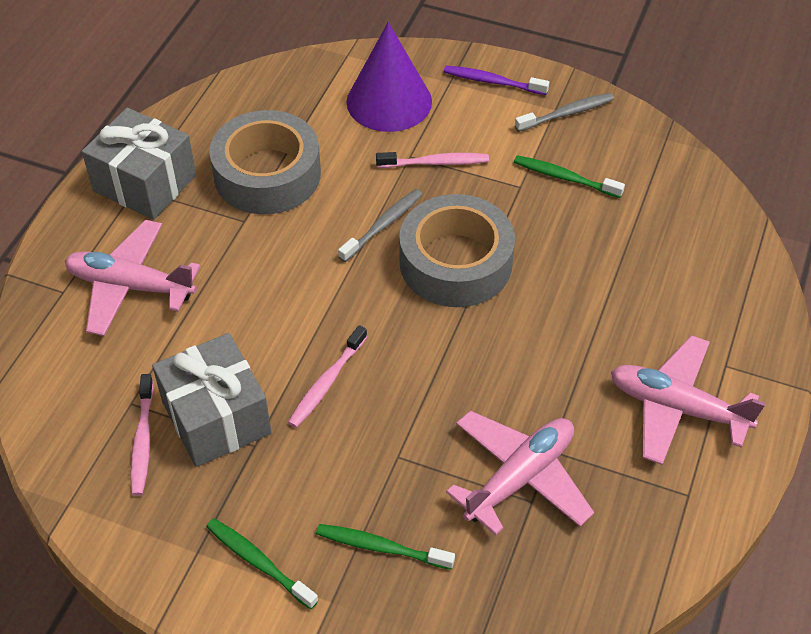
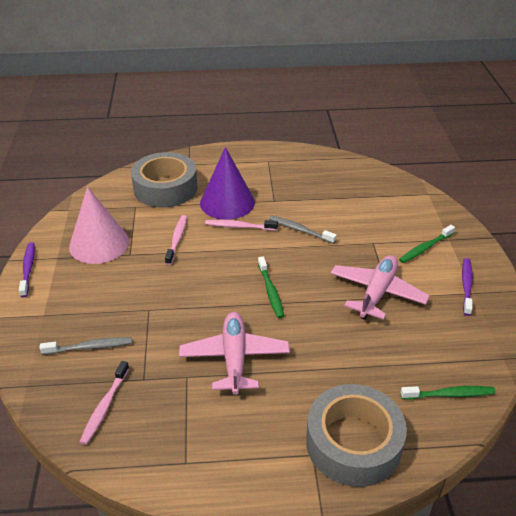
grey gift: [82,108,196,220] [152,333,272,467] = 2 -> none = 0
pink cone: none = 0 -> [69,187,129,264] = 1
pink plane: [65,220,200,336] [446,411,594,535] [611,335,765,465] = 3 -> [179,312,290,395] [331,255,430,320] = 2
purple toothbrush: [444,66,549,95] = 1 -> [19,242,35,297] [462,258,473,316] = 2

